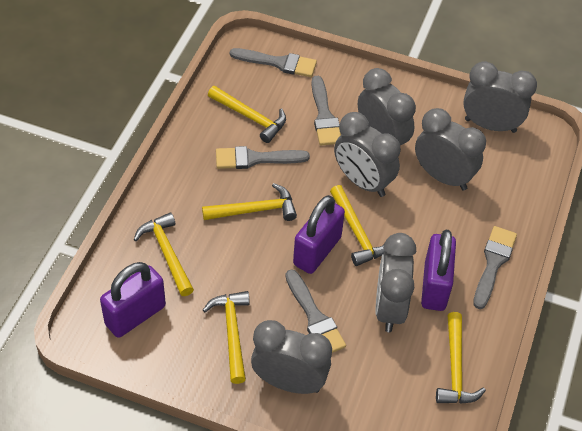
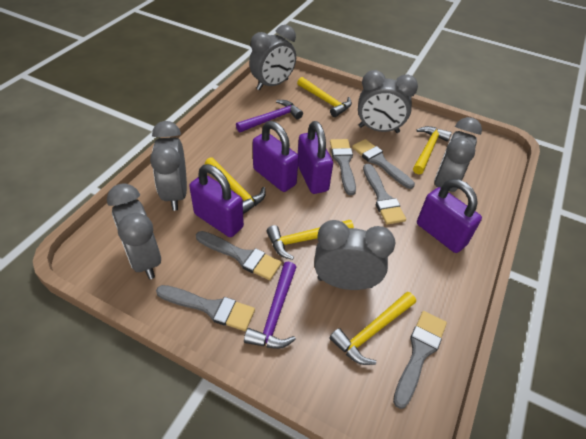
grey brush: [216,146,310,169] [230,48,317,77] [285,269,346,353] [311,76,341,145] [473,226,517,309] = 5 -> [156,285,255,331] [196,231,282,280] [330,139,356,195] [352,139,415,189] [363,164,406,225] [393,311,447,409] = 6
purple hammer: none = 0 -> [236,100,303,132] [244,261,296,349] = 2
purple padlock: [100,262,166,338] [293,195,345,274] [421,230,456,311] = 3 -> [189,164,244,237] [253,121,299,192] [298,121,333,194] [417,179,482,253] = 4
yellow hammer: [134,212,194,296] [202,183,297,221] [203,291,250,384] [208,86,286,143] [330,185,385,266] [436,312,486,404] = 6 -> [205,157,266,214] [267,220,354,260] [297,77,352,117] [329,292,416,365] [413,126,452,174] = 5

